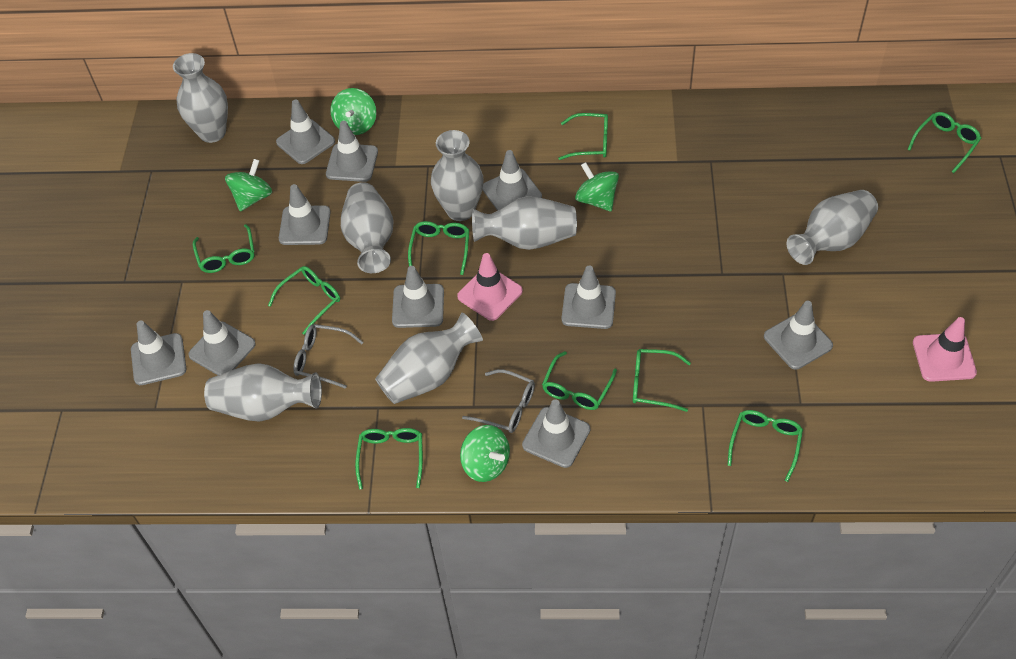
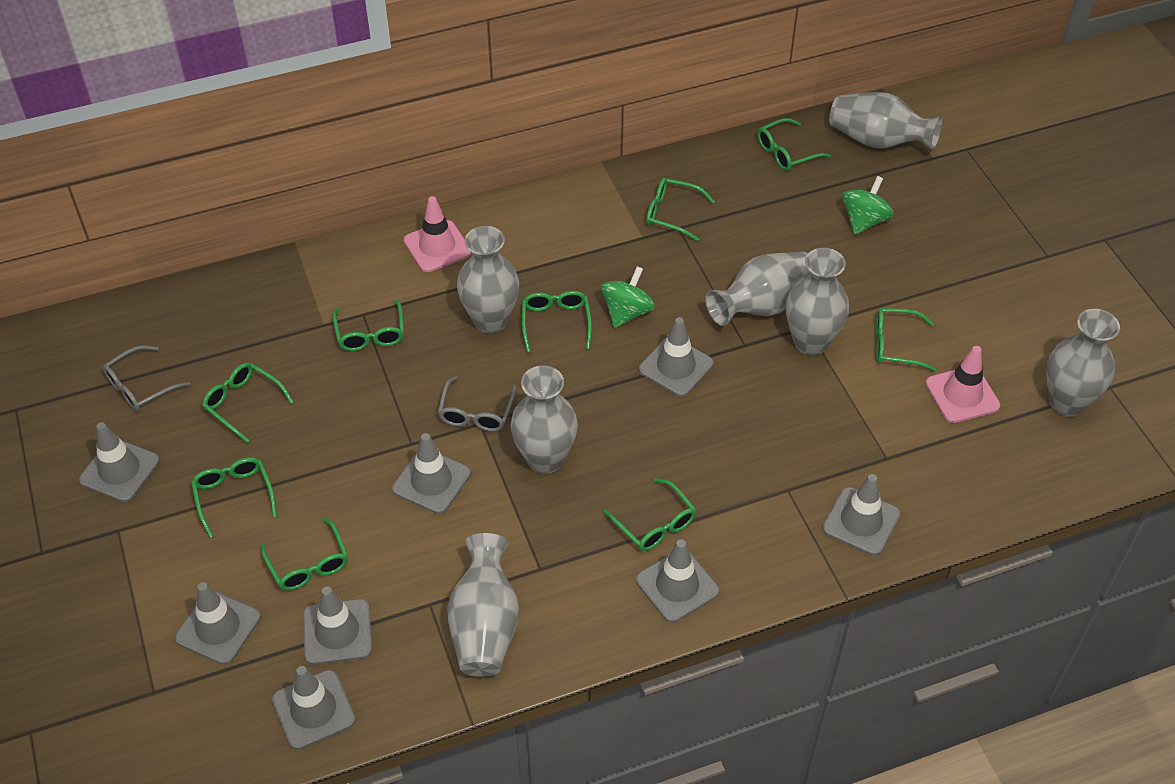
green spinning top: [225,159,272,211] [330,88,377,135] [460,425,510,482] [575,162,619,211] = 4 -> [601,266,655,328] [842,176,894,235] = 2
grey traffic cone: [131,321,186,385] [188,310,256,375] [276,100,335,164] [279,184,331,245] [326,121,378,182] [392,266,444,328] [482,150,542,211] [522,399,590,468] [562,266,616,329] [764,301,833,370] = 10 -> [79,422,159,502] [175,582,261,665] [272,666,355,750] [303,587,372,665] [392,433,471,514] [636,539,719,622] [639,317,713,397] [823,474,900,555] = 8

